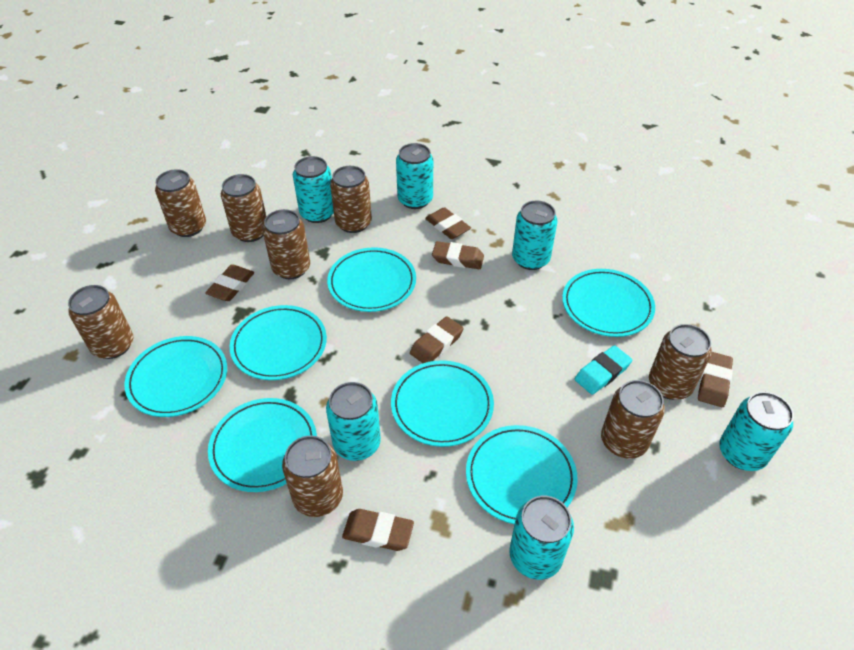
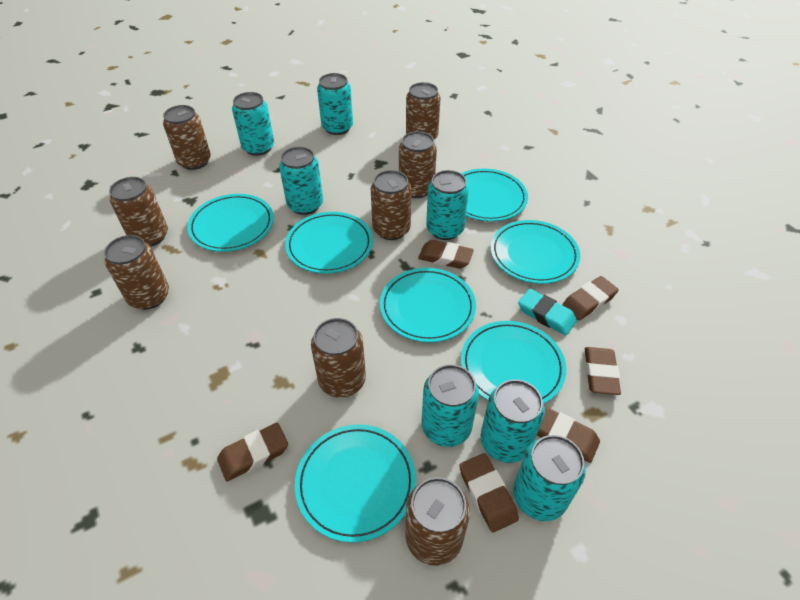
turquoise can: [293,156,334,223] [326,382,381,461] [396,143,433,209] [509,496,574,580] [512,200,557,270] [719,392,794,471] = 6 -> [232,92,274,156] [279,147,323,215] [317,73,353,135] [421,364,479,447] [426,170,469,240] [480,380,545,463] [513,435,586,521] = 7

